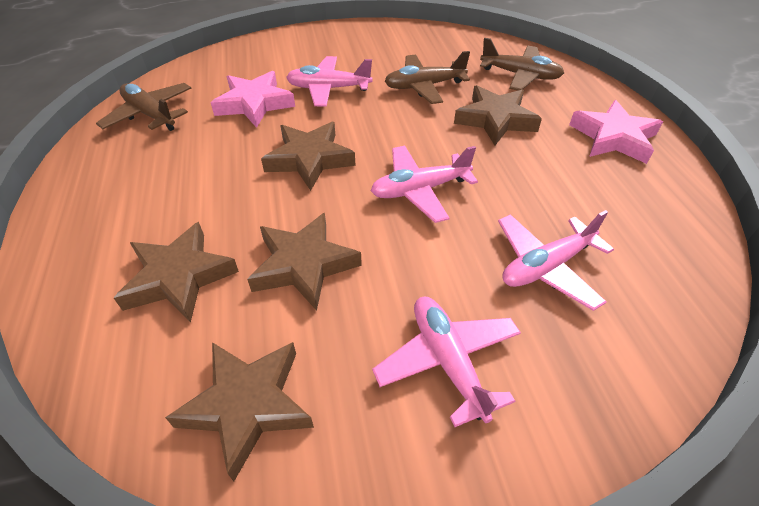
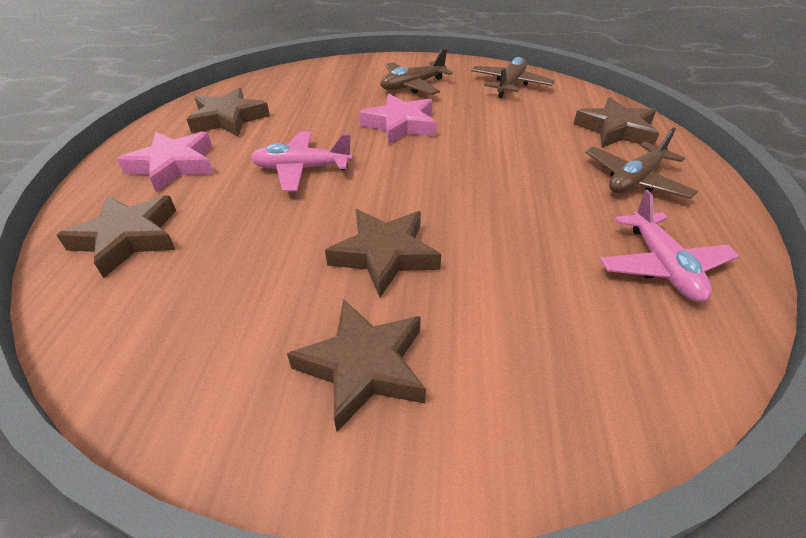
pink plane: [286,56,372,107] [371,146,478,223] [372,297,521,427] [498,210,614,311] = 4 -> [251,131,353,191] [600,190,739,302] = 2

